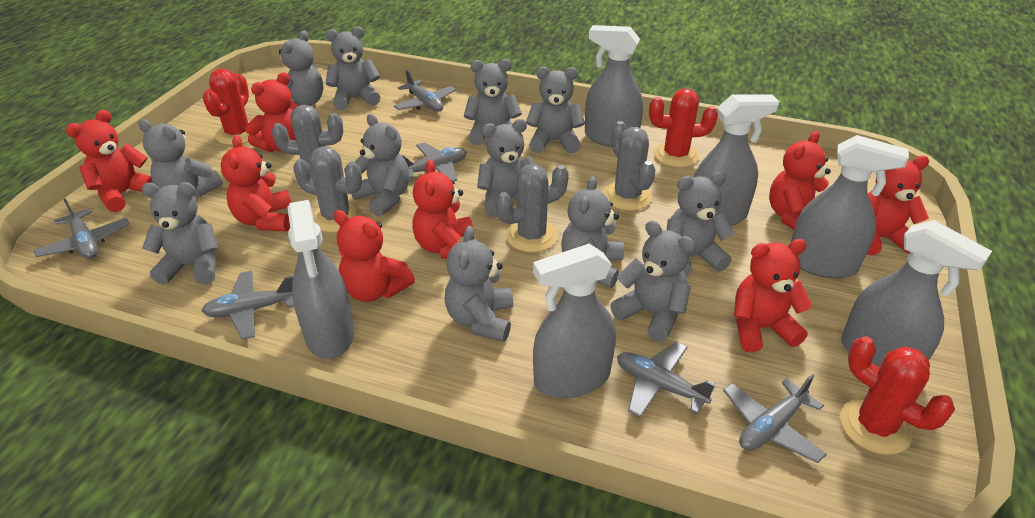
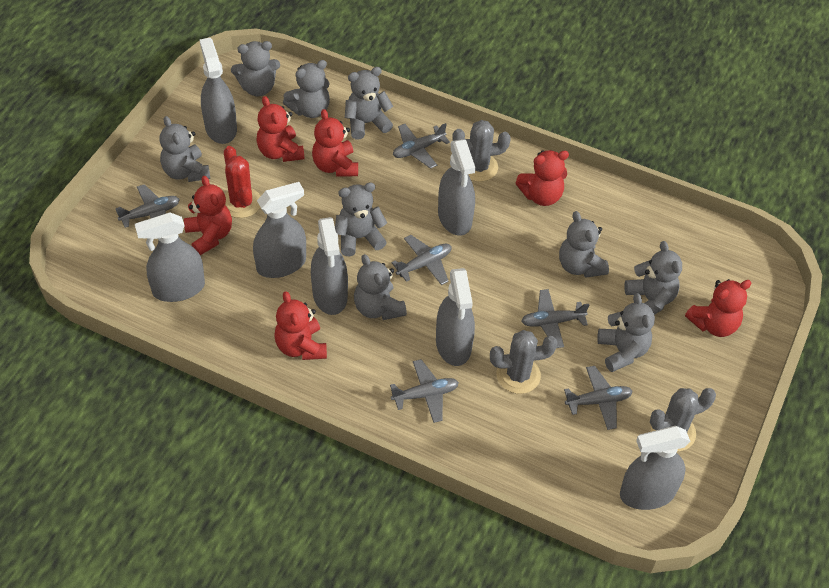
grey cactus: [272,105,343,181] [293,147,362,233] [496,164,569,253] [603,121,655,211] = 4 -> [452,120,511,182] [490,330,557,394] [650,388,716,452] = 3
grey spray bottle: [287,200,354,359] [533,244,616,398] [585,25,643,147] [693,94,779,226] [791,135,909,279] [841,220,992,368] = 6 -> [135,213,205,302] [199,38,237,144] [253,182,306,278] [311,217,348,315] [436,268,475,366] [438,139,476,236] [620,426,690,510] = 7
grey teddy bear: [138,119,223,198] [142,182,218,285] [279,30,323,106] [326,26,380,110] [352,114,410,217] [445,226,513,342] [464,59,522,145] [477,119,535,217] [526,67,585,154] [561,176,624,288] [610,221,696,342] [667,172,735,276] = 12 -> [159,116,210,182] [231,41,280,96] [283,60,330,118] [335,182,387,256] [345,67,393,139] [354,254,407,320] [559,211,609,278] [597,293,655,372] [624,241,682,315] = 9
red cactus: [203,68,250,145] [649,88,718,168] [840,336,955,455] = 3 -> [224,146,261,218] = 1
red teddy bear: [66,110,153,212] [221,135,292,231] [245,72,298,152] [333,210,415,302] [412,160,473,259] [734,239,812,353] [769,131,831,230] [867,156,929,255] = 8 -> [184,176,232,255] [256,96,305,162] [274,291,327,360] [312,109,358,177] [515,150,569,206] [685,279,752,337] = 6

